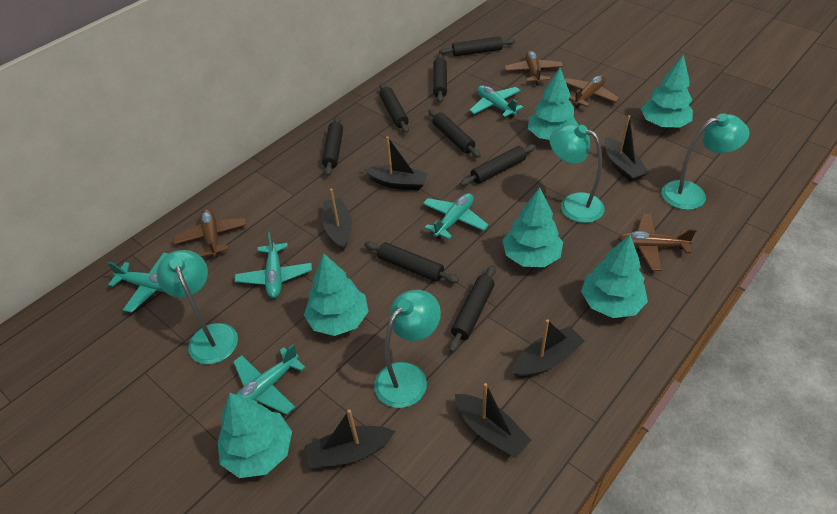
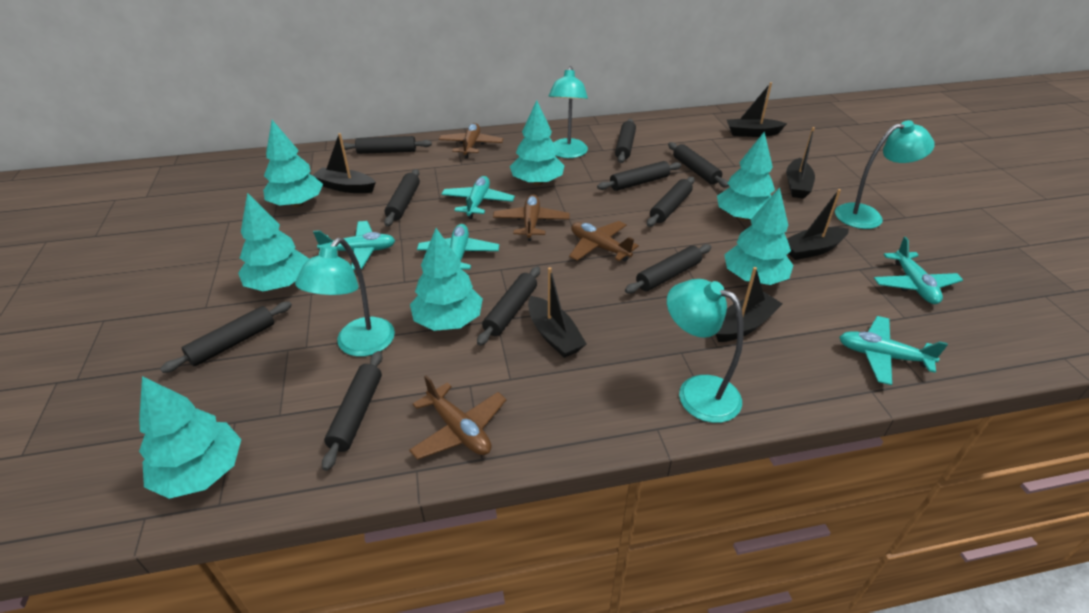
black rolling pin: [322,116,343,176] [364,241,459,283] [379,83,409,133] [428,109,481,158] [433,54,447,103] [439,36,515,56] [449,265,496,352] [460,144,536,186] = 8 -> [160,302,292,373] [322,351,382,471] [343,136,432,154] [384,169,420,226] [477,266,540,346] [597,161,682,191] [615,119,636,163] [625,244,711,294] [647,177,695,227] [668,142,729,188] = 10
turquoise tree: [218,393,292,478] [304,253,368,336] [502,187,563,267] [528,68,579,140] [581,235,648,318] [641,54,693,128] = 6 -> [139,376,241,499] [238,193,309,291] [263,120,323,207] [410,228,483,331] [510,100,565,185] [717,132,775,221] [724,187,793,285] = 7

